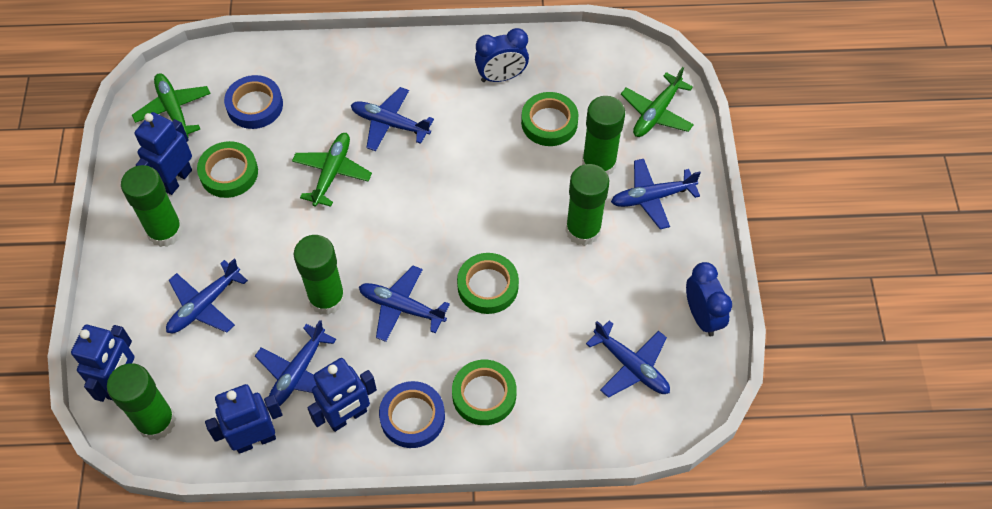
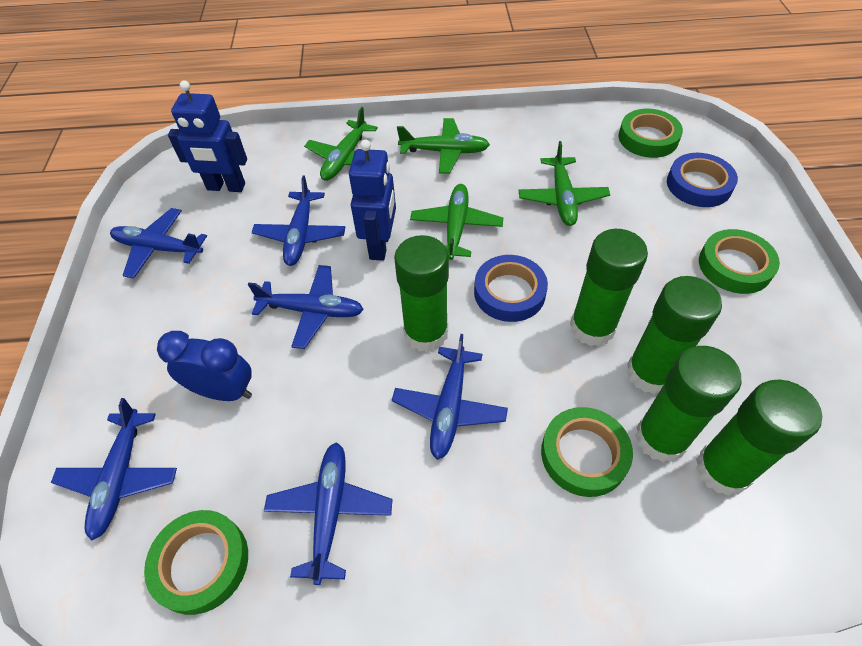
blue clock: [475,28,529,82] [686,262,732,336] = 2 -> [157,331,252,401] = 1
blue robot: [71,325,134,402] [134,112,192,195] [205,384,282,454] [307,358,377,432] = 4 -> [168,80,247,192] [349,139,396,261] = 2
green plane: [132,74,211,137] [292,133,372,207] [621,67,694,137] = 3 -> [304,107,378,181] [397,118,490,174] [410,184,503,260] [518,141,610,226] = 4

